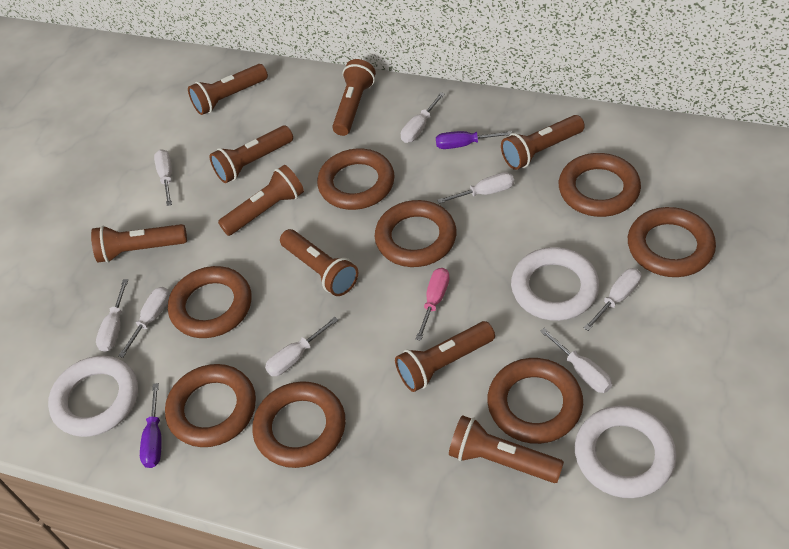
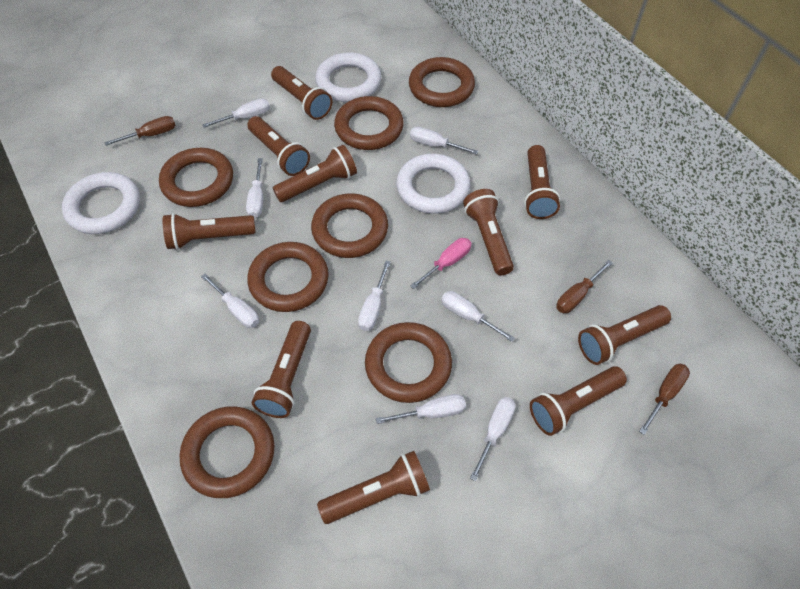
brown flashlight: [91,224,187,263] [188,64,268,115] [210,126,293,183] [218,165,304,236] [280,229,358,296] [332,59,376,136] [395,321,495,392] [449,415,564,483] [501,115,585,170] = 9 -> [163,213,256,250] [247,116,310,176] [252,321,311,418] [271,66,332,120] [273,145,357,202] [317,451,430,524] [463,189,514,276] [524,145,561,219] [530,366,627,436] [578,305,671,365] = 10
brown ring: [165,364,256,447] [168,266,251,338] [252,381,346,468] [317,149,395,210] [375,200,456,267] [487,358,583,444] [559,153,641,217] [628,207,716,277] = 8 -> [159,148,233,207] [180,406,275,498] [247,242,329,312] [311,193,388,258] [334,96,404,150] [365,322,452,403] [409,57,475,107] = 7
brown screwdriver: none = 0 -> [104,116,175,146] [556,260,613,313] [639,364,690,435] = 3
purple screwdriver: [140,383,162,468] [436,131,512,149] = 2 -> none = 0

